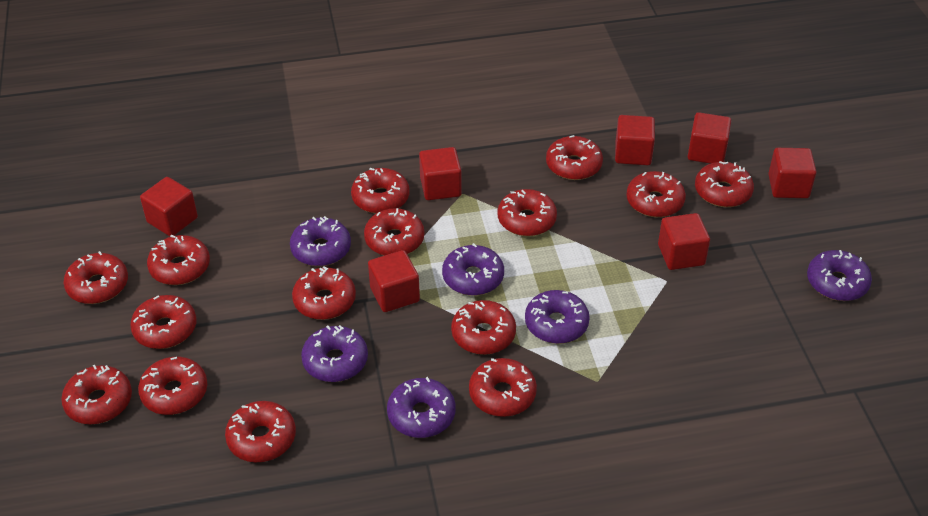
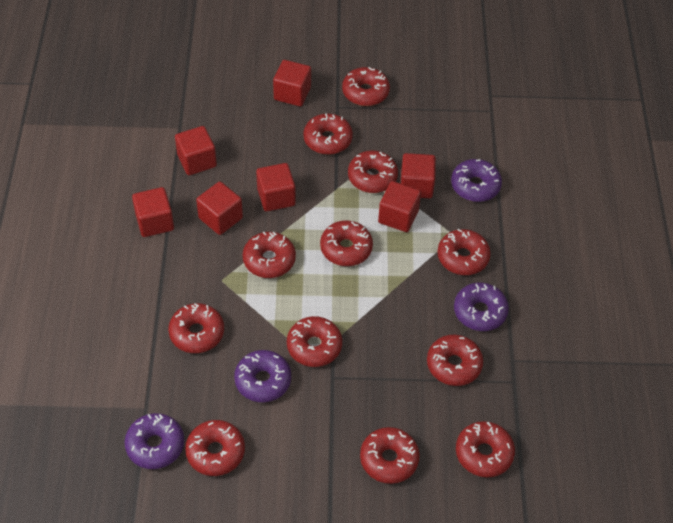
purple donut: [290,216,351,266] [301,325,368,382] [387,377,456,438] [442,243,504,296] [525,290,590,344] [807,250,872,301] = 6 -> [125,413,184,469] [234,350,291,402] [451,159,502,202] [454,283,509,331] = 4
red donut: [61,365,132,424] [63,251,128,304] [130,295,197,349] [138,357,207,415] [147,235,210,285] [225,401,296,462] [292,266,356,320] [351,168,409,213] [364,208,424,256] [451,300,516,355] [469,358,537,417] [497,189,557,236] [546,135,603,180] [626,171,686,217] [695,161,754,207] = 15 -> [168,303,224,353] [185,420,245,476] [243,232,296,278] [287,316,342,367] [303,114,353,155] [320,220,373,266] [342,67,390,106] [348,151,398,193] [360,427,420,484] [427,335,483,386] [437,229,491,275] [456,421,515,477] = 12

